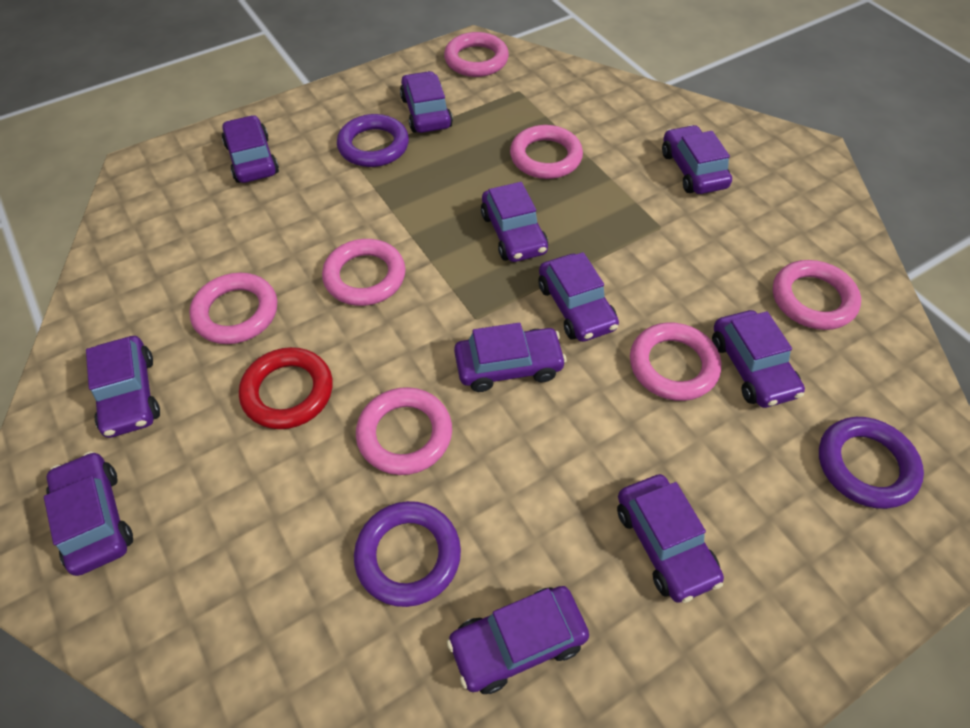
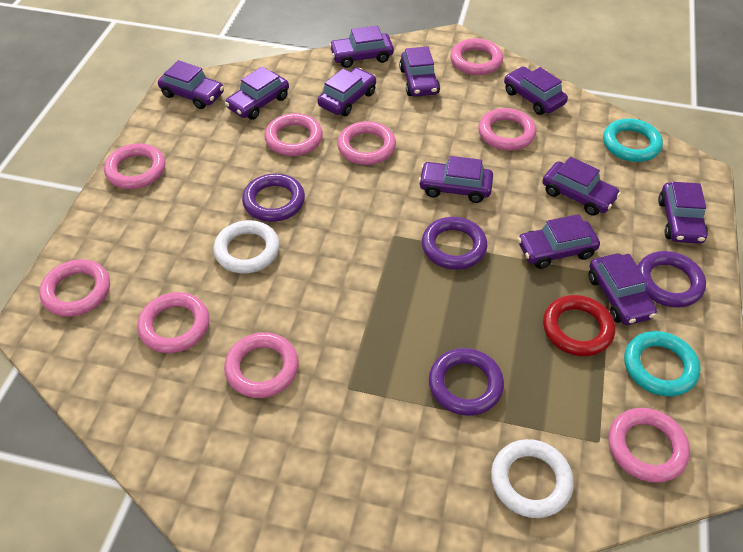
pink ring: [189,273,277,344] [322,239,405,306] [356,387,452,475] [444,32,509,77] [510,125,583,179] [630,322,721,401] [773,260,861,330] = 7 -> [39,259,110,317] [104,143,165,189] [137,292,209,353] [224,333,299,398] [264,113,323,156] [337,121,396,165] [450,38,503,75] [478,108,537,151] [608,408,690,483] = 9
purple ring: [337,114,409,167] [354,501,461,607] [819,417,924,509] = 3 -> [242,173,305,222] [422,217,487,270] [429,348,504,416] [638,251,706,308] = 4
turquoise ring: none = 0 -> [603,118,663,162] [624,331,701,397] = 2
white ring: none = 0 -> [213,220,280,273] [491,439,574,518] = 2

